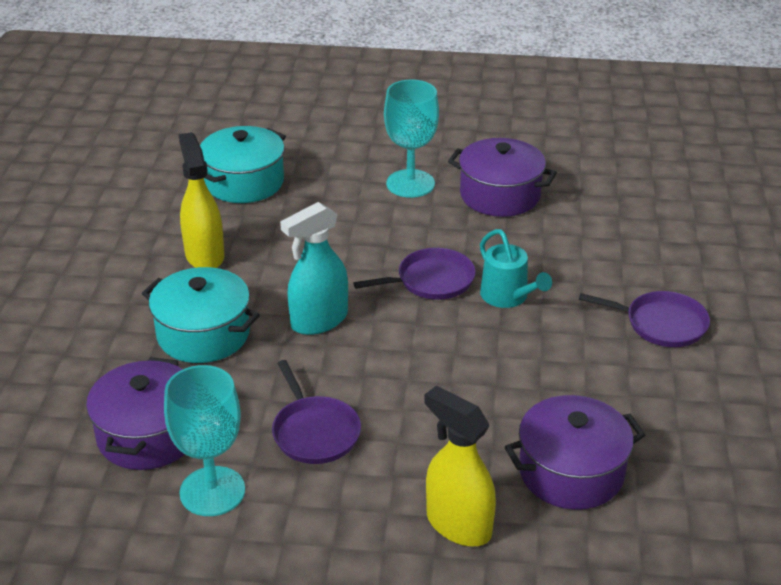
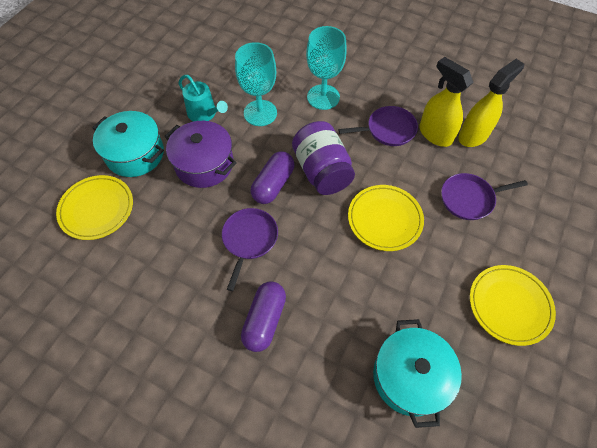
purple capsule: none = 0 -> [241,282,286,352] [251,152,294,204] = 2
purple jar: none = 0 -> [292,121,355,195] = 1
purple pot: [86,357,185,470] [448,138,557,217] [505,395,645,510] = 3 -> [165,121,237,188] = 1
turquoise spray bottle: [280,202,348,335] = 1 -> none = 0
yellow plate: none = 0 -> [56,175,133,240] [348,185,424,251] [470,265,556,346] = 3

